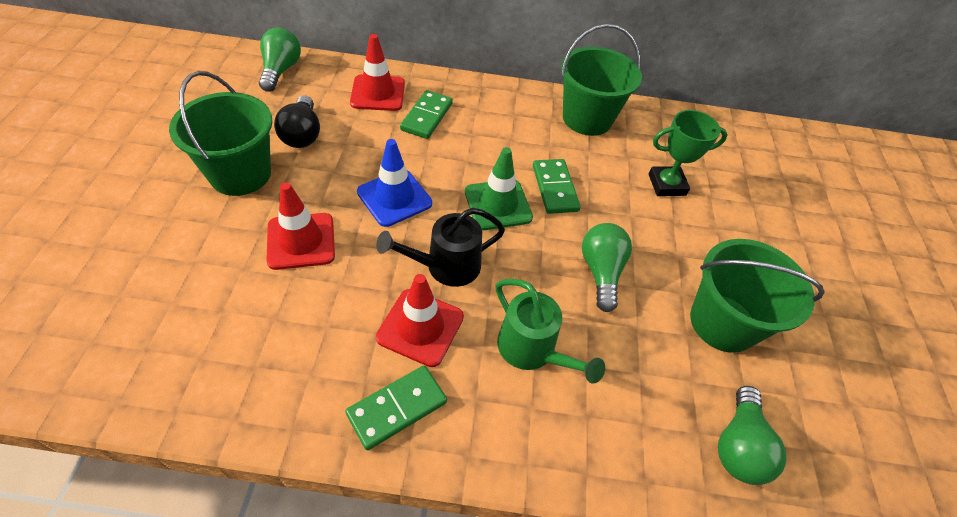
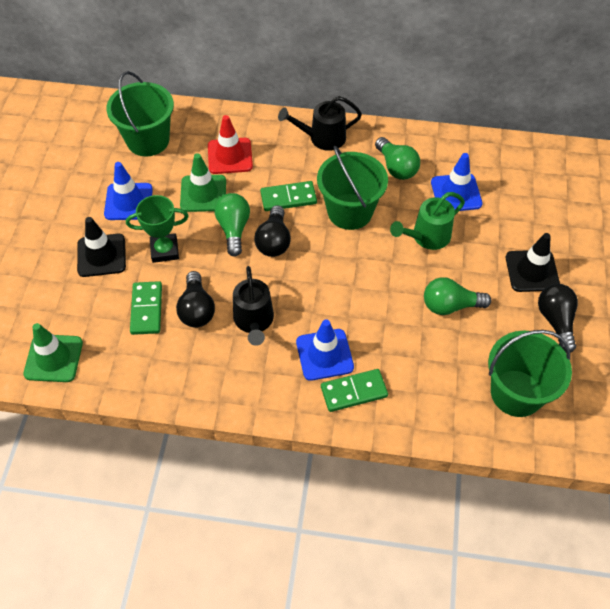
black light bulb: [274,95,320,148] = 1 -> [176,271,215,328] [254,205,291,257] [538,284,578,353] = 3
black traffic cone: none = 0 -> [77,217,126,277] [506,233,560,292] = 2
black watering can: [376,207,505,287] = 1 -> [233,266,274,346] [278,96,362,151] = 2
blue traffic cone: [357,139,432,227] = 1 -> [104,162,153,220] [296,319,354,381] [431,153,483,211] = 3
green traffic cone: [465,147,533,230] = 1 -> [23,323,83,382] [180,153,226,212] = 2
red traffic cone: [266,182,335,270] [350,34,405,111] [376,274,464,367] = 3 -> [208,115,253,174] = 1

